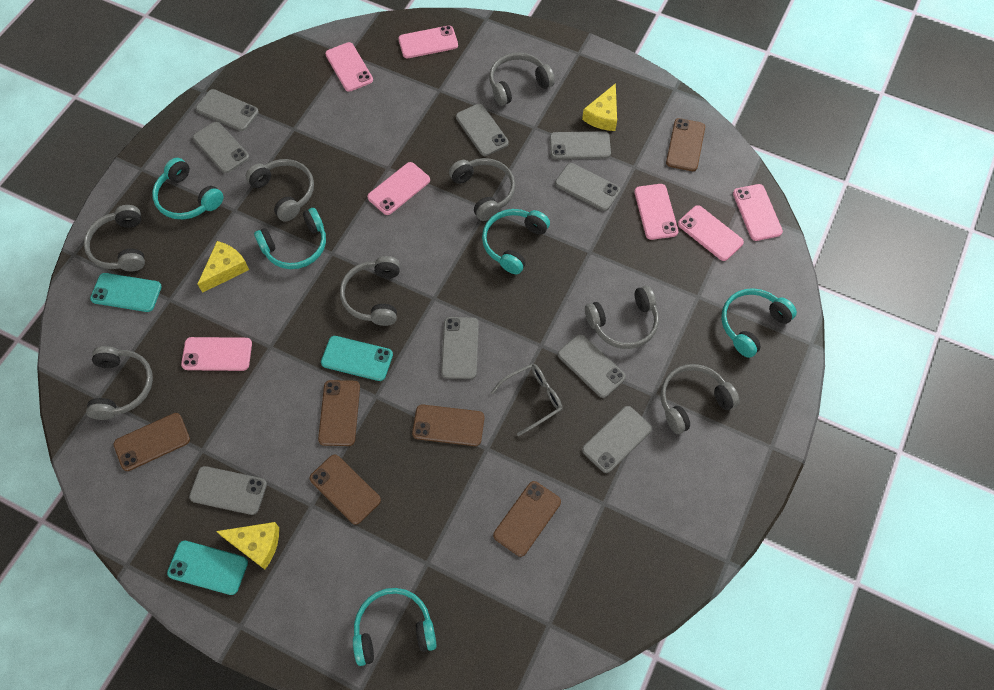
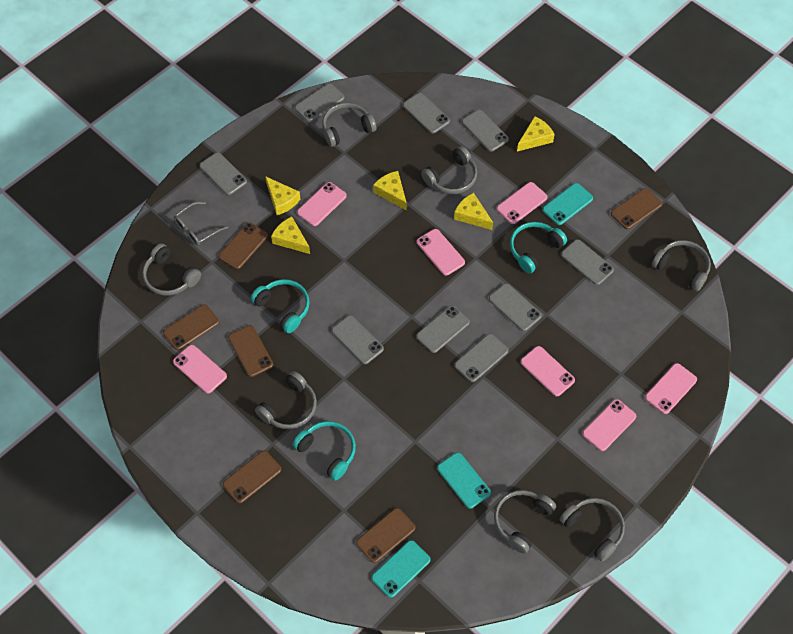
grey headphones: [84,205,145,271] [86,346,153,420] [246,159,314,222] [340,256,400,326] [449,158,515,221] [489,52,555,106] [585,285,659,349] [660,364,740,434] = 8 -> [142,243,201,296] [255,371,317,429] [322,103,376,147] [421,146,477,194] [494,490,556,554] [560,498,625,561] [652,240,711,291] = 7
turquoise headphones: [152,158,223,219] [254,208,326,269] [353,588,437,666] [482,209,550,274] [721,288,797,358] = 5 -> [250,279,310,333] [293,421,356,480] [510,222,567,273] = 3
yellow cheese: [198,241,249,293] [216,522,279,570] [582,83,617,131] = 3 -> [265,176,300,215] [271,217,310,254] [373,171,407,211] [454,193,493,230] [517,116,555,152] = 5

